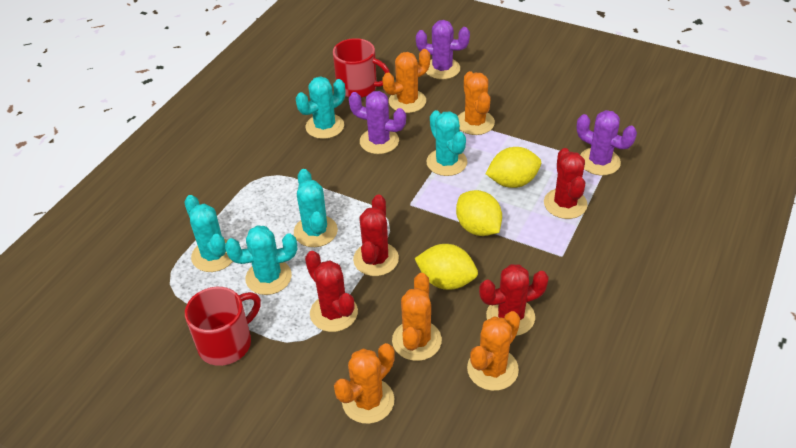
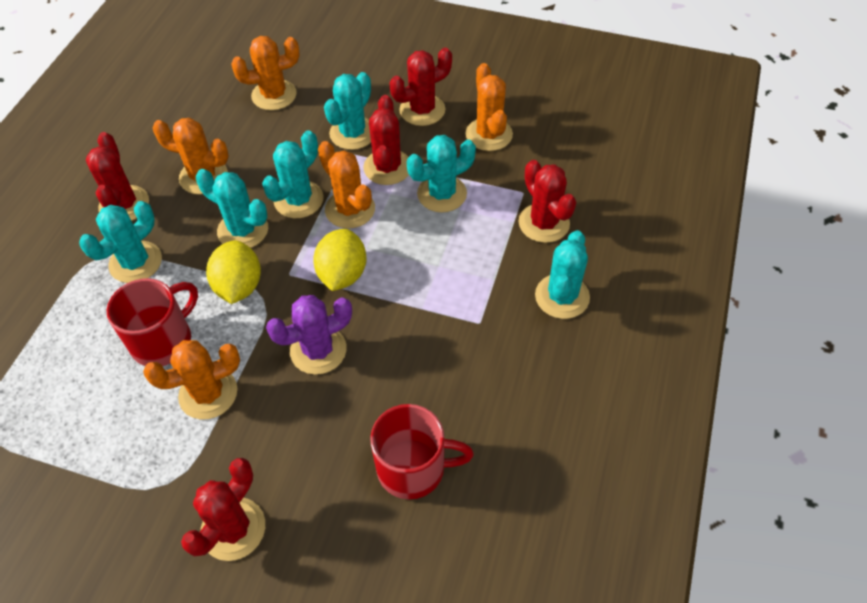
purple cactus: [349,91,406,154] [416,20,470,79] [576,110,637,175] = 3 -> [266,295,352,375] = 1
red cactus: [305,251,358,332] [353,195,399,276] [479,264,549,336] [544,148,588,219] = 4 -> [86,132,149,221] [181,458,265,561] [363,95,409,185] [390,48,452,126] [519,160,576,243] = 5
turquoise cactus: [184,195,233,272] [225,225,297,295] [294,169,338,247] [296,76,345,139] [427,110,467,176] = 5 -> [79,201,162,283] [196,169,268,248] [262,130,324,218] [324,72,371,150] [407,135,476,212] [535,230,590,319] = 6
yellow lemon: [415,244,478,290] [456,190,502,236] [486,147,541,188] = 3 -> [206,240,261,304] [313,229,367,291] = 2

